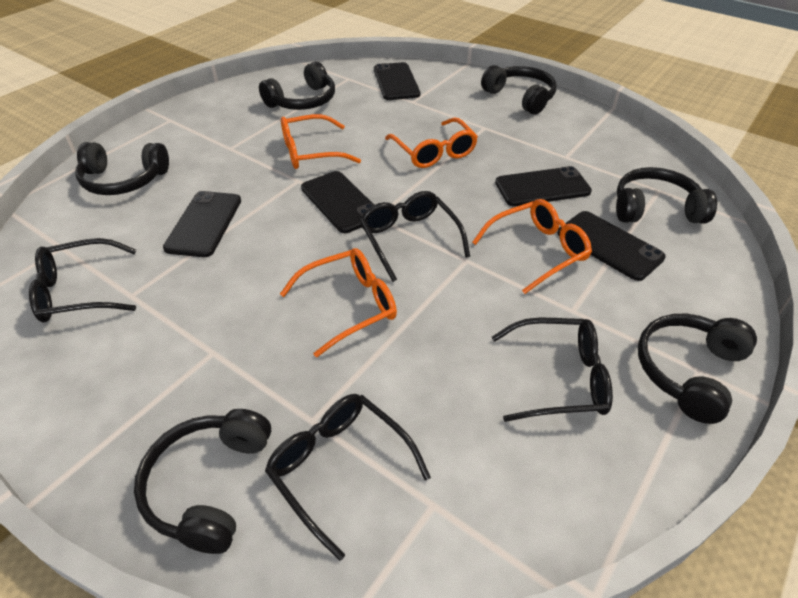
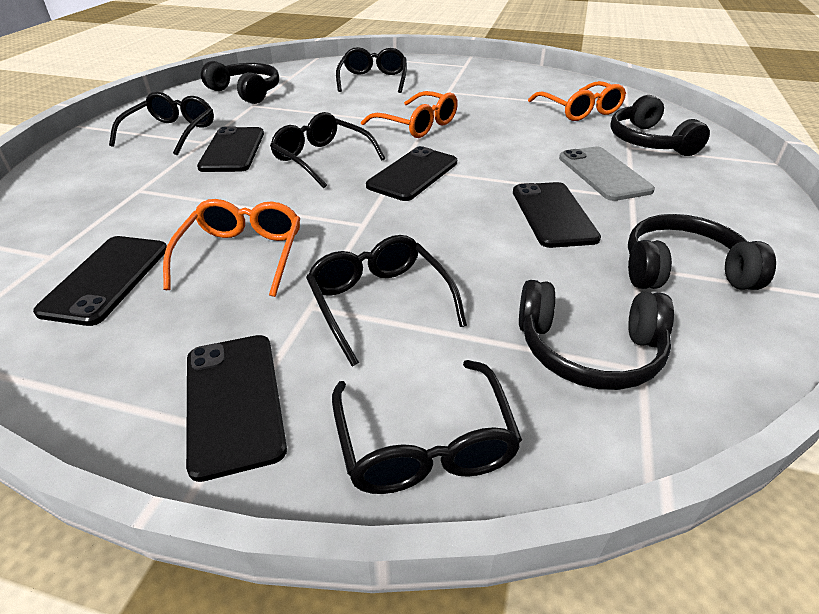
black glasses: [29,238,136,323] [265,394,431,561] [360,191,470,282] [492,318,613,422] = 4 -> [109,92,214,156] [270,112,385,188] [306,235,467,366] [332,360,522,494] [336,47,407,93] = 5
black headphones: [75,142,169,195] [134,409,271,554] [259,62,335,110] [481,65,557,114] [616,167,717,224] [638,314,757,424] = 6 -> [201,61,279,104] [519,280,674,390] [610,95,710,156] [628,214,776,290] = 4
grey phone: none = 0 -> [559,147,655,201] = 1
orange glasses: [280,248,397,358] [281,114,361,169] [385,118,478,168] [472,199,592,294] = 4 -> [163,199,301,297] [361,91,458,138] [528,81,626,121] = 3

